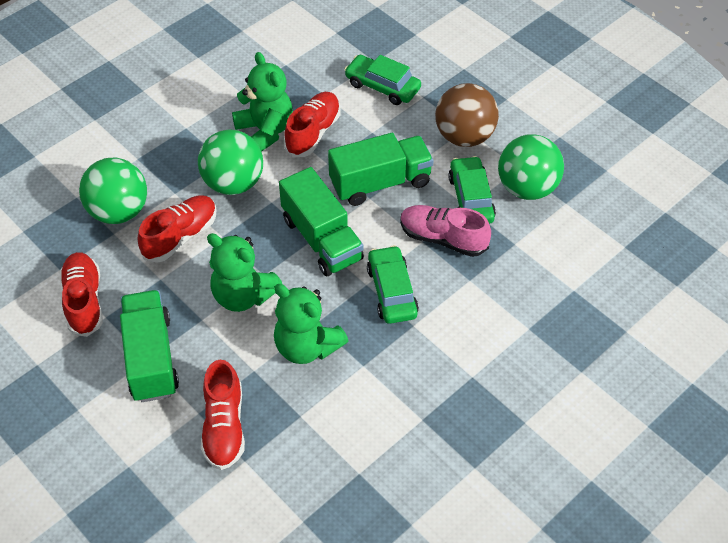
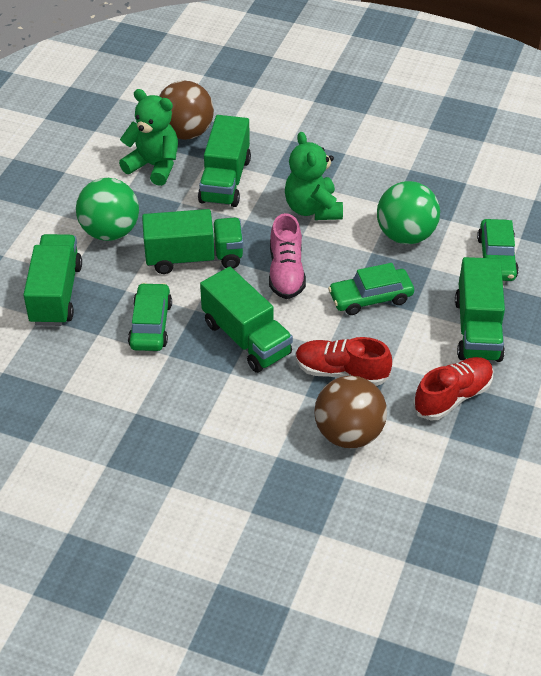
brown ball: [435,83,499,147] = 1 -> [159,81,214,140] [314,376,387,448] = 2
green ball: [79,157,147,224] [198,129,263,195] [498,134,564,200] = 3 -> [76,178,139,241] [377,181,440,244] = 2
green teddy bear: [207,233,282,312] [232,52,293,152] [274,284,348,364] = 3 -> [119,89,178,186] [285,132,343,220] = 2
green truck: [120,290,179,402] [279,167,364,276] [328,133,434,206] = 3 -> [23,234,82,326] [142,209,244,274] [198,115,251,207] [200,267,293,373] [455,257,505,362] = 5
red shoe: [60,252,103,337] [138,196,217,263] [201,360,245,470] [284,92,341,157] = 4 -> [295,337,392,386] [413,357,493,420] = 2

